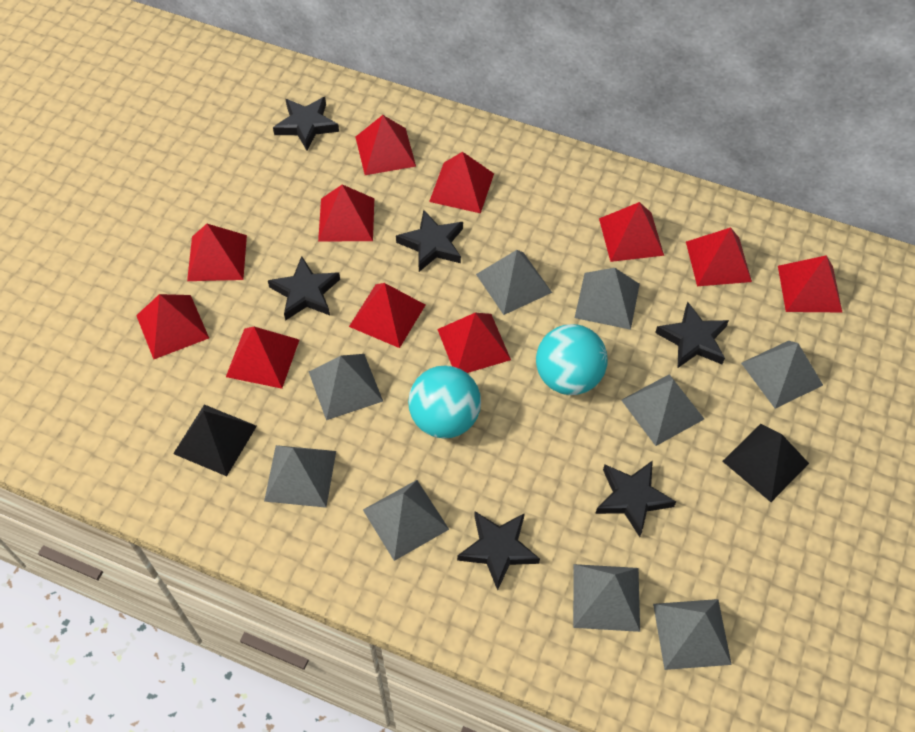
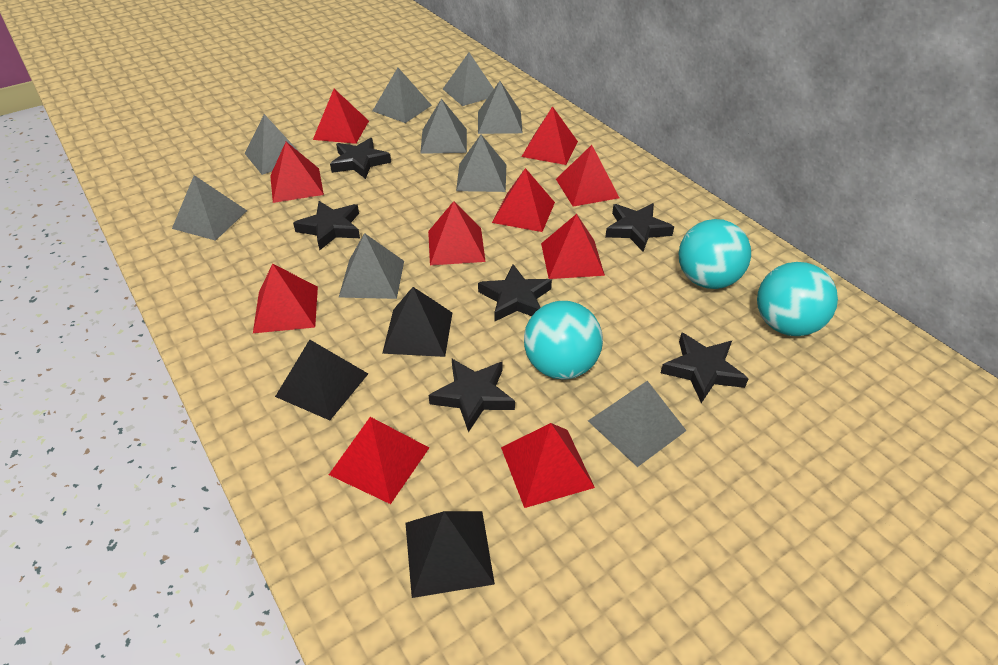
black pyramid: [173,405,257,476] [722,424,809,502] = 2 -> [275,340,368,420] [382,287,452,357] [405,511,495,598] = 3
red pyramid: [136,294,209,359] [187,224,247,281] [226,327,299,389] [318,184,374,241] [349,283,425,348] [355,115,416,175] [429,152,494,213] [437,313,511,373] [599,202,664,262] [686,228,752,286] [778,255,842,312] = 11 -> [253,263,318,333] [270,142,324,203] [313,89,369,144] [329,417,429,504] [428,201,486,265] [492,168,555,232] [501,423,595,508] [521,106,578,165] [541,214,605,279] [556,145,619,207] = 10
turquoise ball: [408,365,481,439] [536,324,608,395] = 2 -> [524,301,603,380] [679,219,751,289] [757,262,838,336] = 3

